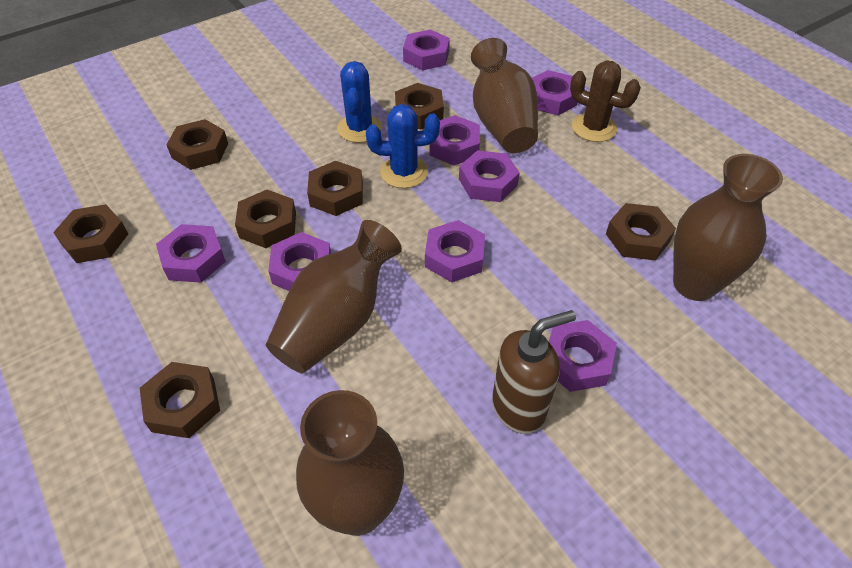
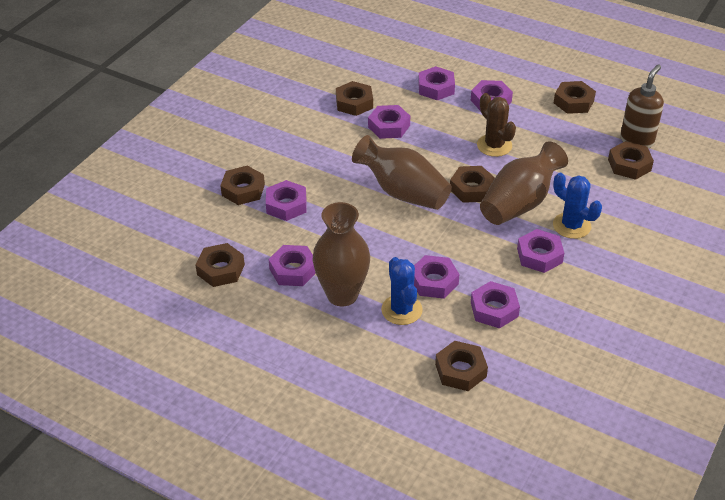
brown vase: [266,220,402,373] [296,390,404,536] [471,38,538,153] [673,154,783,301] = 4 -> [313,202,370,306] [352,135,452,210] [480,141,568,225] = 3

